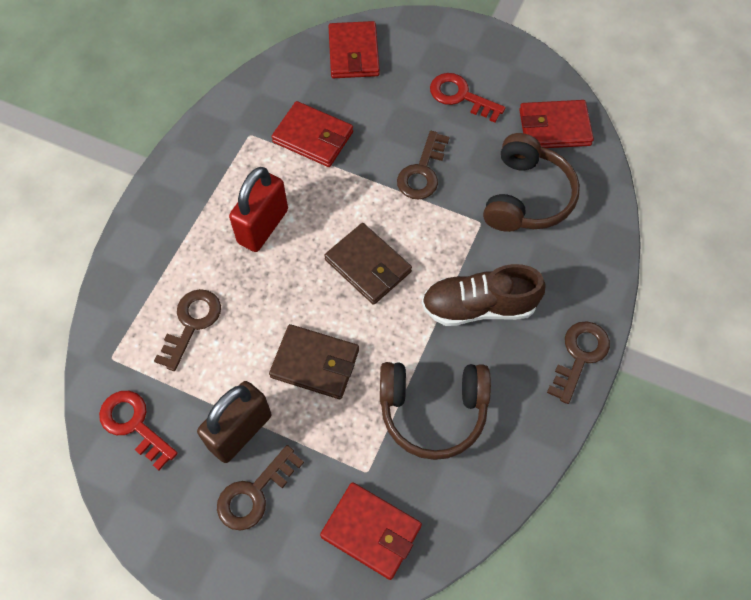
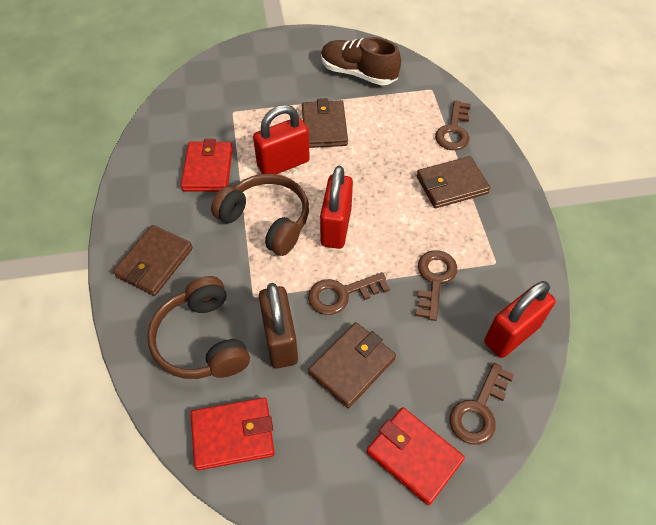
brown wallet: [269,324,359,399] [324,223,412,305] = 2 -> [113,225,193,296] [302,98,348,148] [308,322,396,408] [417,156,490,208] = 4
red key: [99,391,178,470] [430,73,506,123] = 2 -> none = 0
red padlock: [229,167,288,252] = 1 -> [253,105,310,174] [320,166,353,249] [484,281,556,358] = 3
red wallet: [272,101,353,167] [320,482,422,580] [329,21,380,78] [519,100,594,148] = 4 -> [181,139,233,192] [191,398,275,470] [367,407,465,505] = 3

